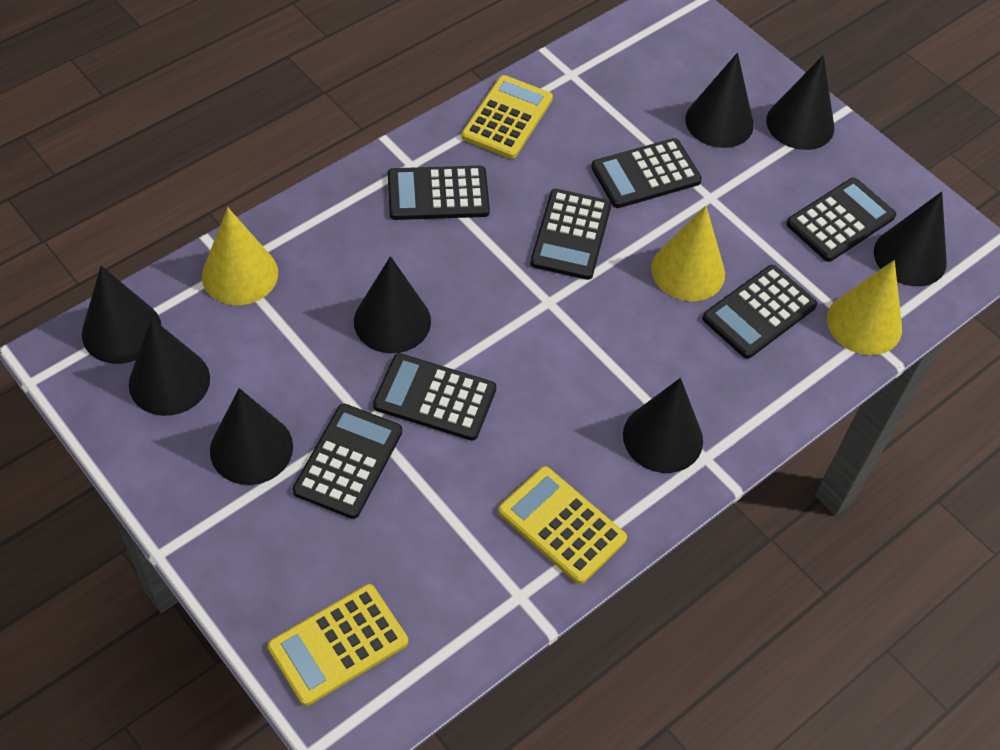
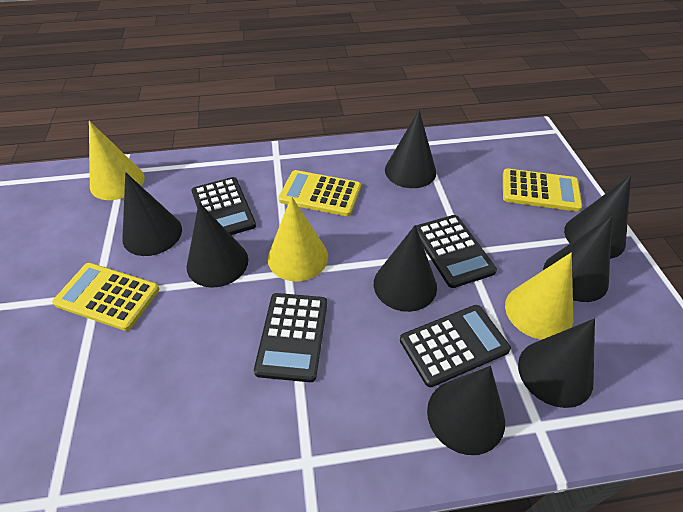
black calculator: [293,404,402,519] [373,353,496,441] [388,166,490,220] [530,189,611,280] [591,138,702,208] [702,265,817,359] [786,178,896,262] = 7 -> [191,177,256,235] [254,293,327,382] [400,305,511,387] [416,215,497,288] = 4

